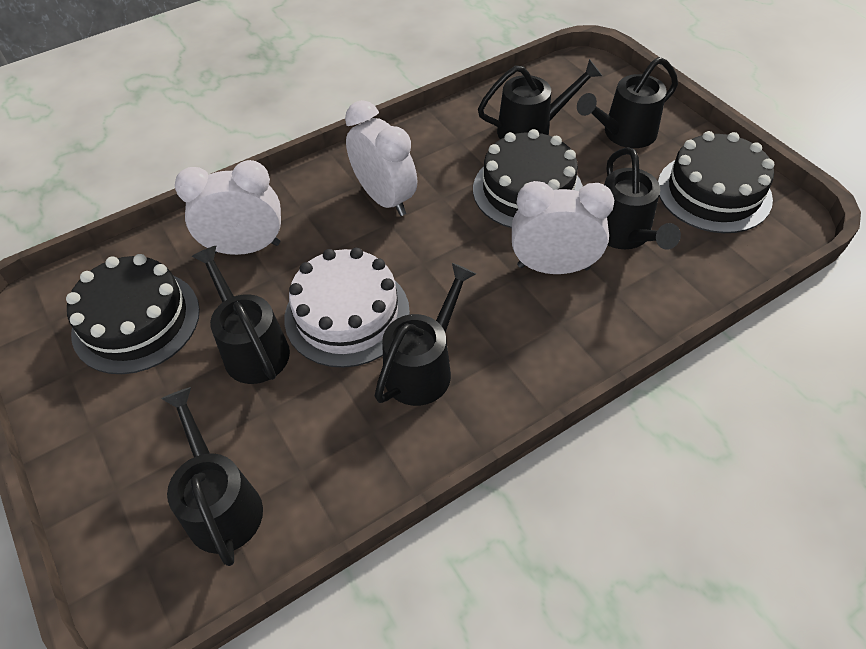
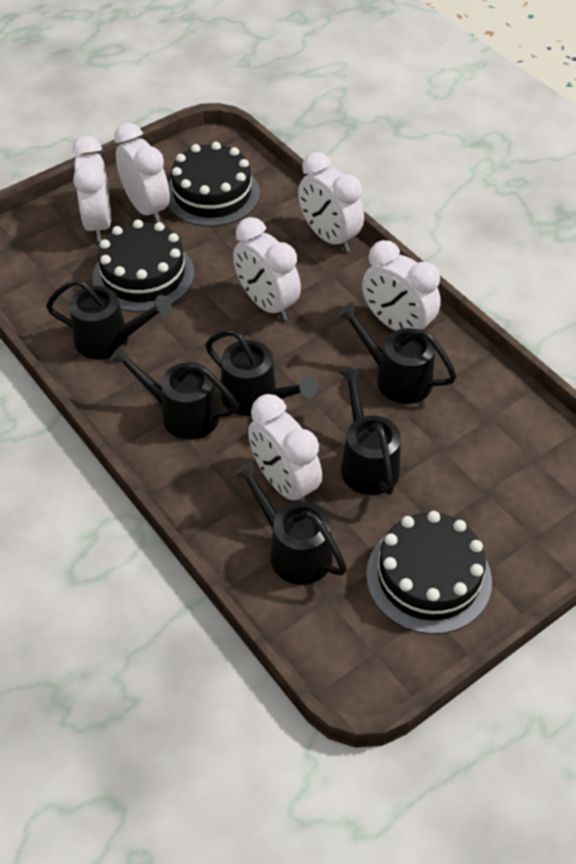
white cake: [284,247,410,368] = 1 -> none = 0
white clock: [175,160,281,255] [345,100,417,216] [512,181,614,274] = 3 -> [72,136,111,242] [114,123,170,223] [233,217,301,321] [248,394,322,502] [298,152,364,252] [362,240,441,331] = 6

